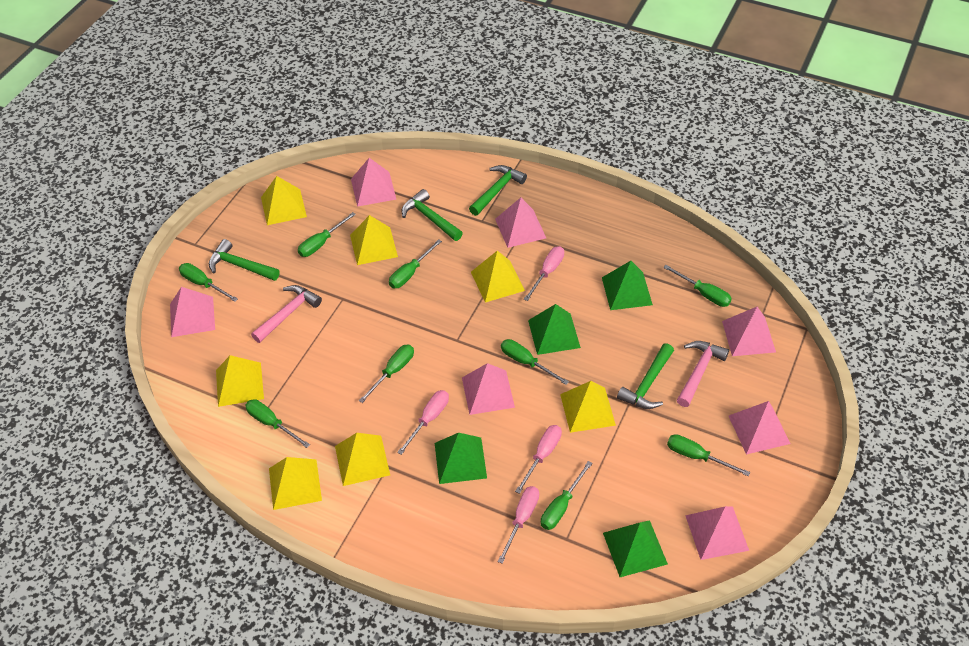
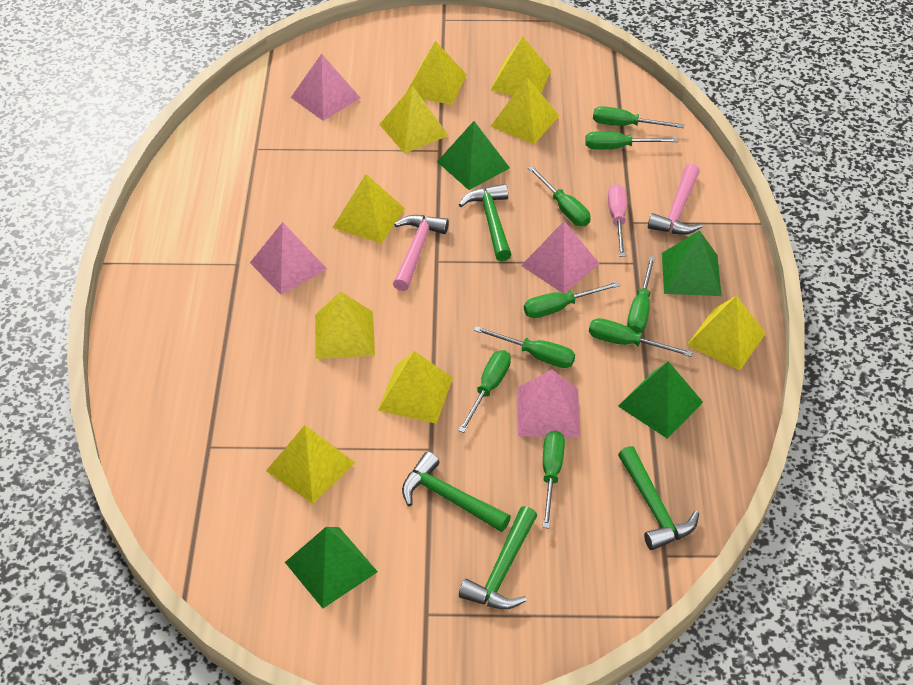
pink pyramid: [170,287,215,337] [351,158,396,207] [462,363,515,415] [495,198,546,248] [685,506,749,560] [722,307,776,356] [729,401,791,454] = 7 -> [250,222,327,295] [291,54,360,121] [518,370,580,437] [521,221,600,293] = 4
pink screwdriver: [397,390,449,455] [498,486,539,564] [515,425,562,494] [524,246,564,301] = 4 -> [608,184,627,257] = 1
yellow pyramid: [216,355,264,407] [261,176,307,225] [269,457,322,510] [335,433,390,486] [350,215,398,265] [471,251,525,303] [560,381,616,433] = 7 -> [266,425,355,504] [315,291,375,359] [332,174,405,244] [378,351,453,424] [379,86,449,154] [407,41,467,105] [490,37,551,95] [490,77,559,144] [687,296,766,370] = 9

